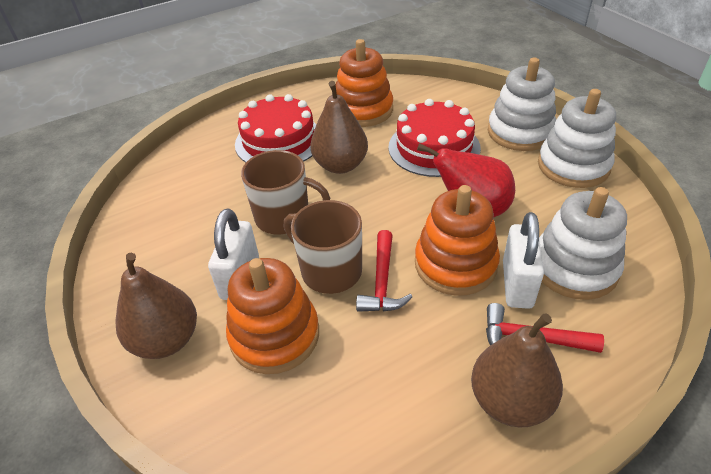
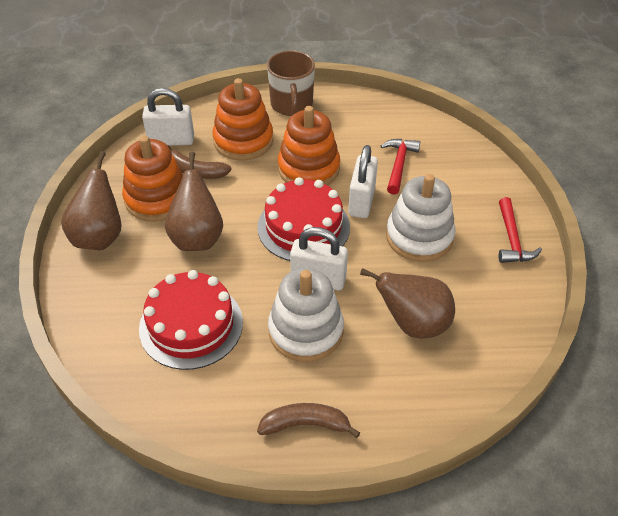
brown banana: none = 0 -> [168,145,232,179] [257,403,360,438] = 2
brown mug: [241,150,330,235] [284,200,362,294] = 2 -> [267,51,315,116] = 1
red pear: [417,143,515,218] = 1 -> none = 0
white padlock: [208,209,259,300] [503,212,544,309] = 2 -> [142,88,194,145] [290,227,348,290] [348,145,378,218] = 3
white stacking toy: [488,58,556,151] [538,89,616,188] [539,187,627,300] = 3 -> [268,268,344,362] [386,174,455,262] = 2

